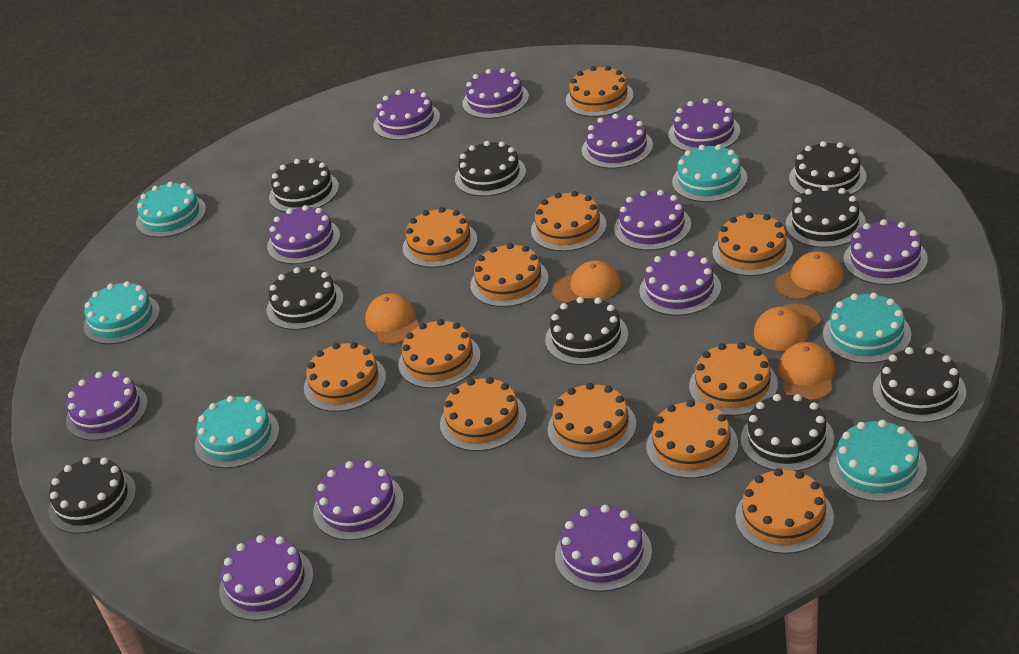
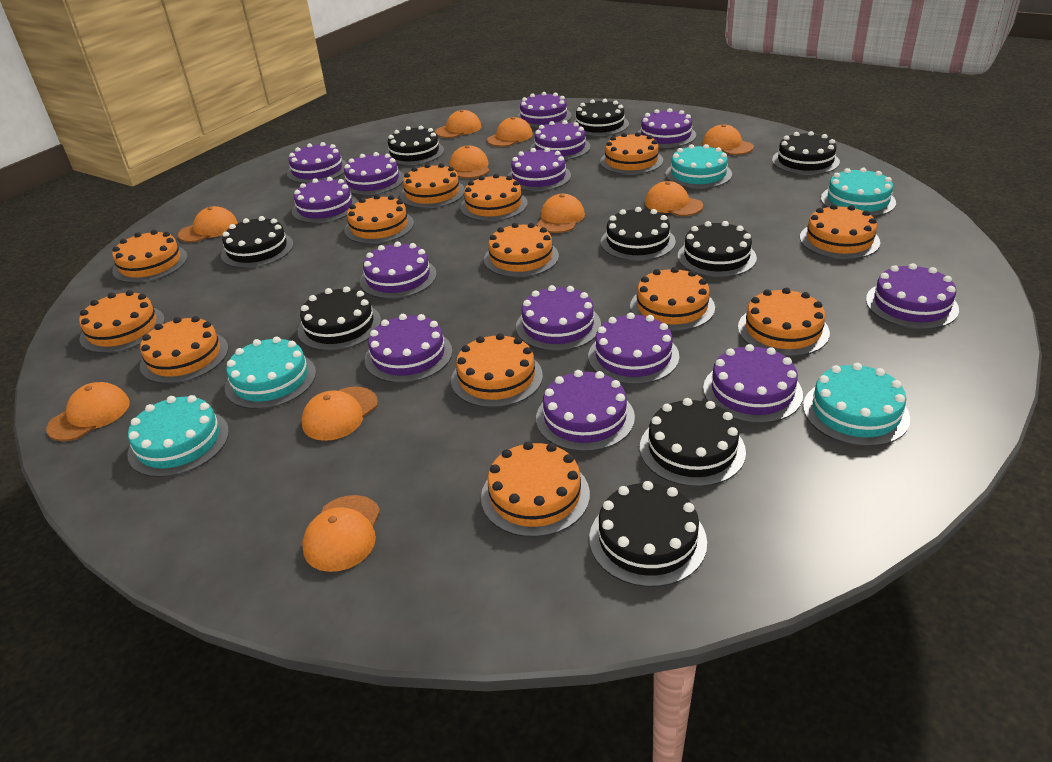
orange cake: [304,342,386,412] [398,319,481,388] [403,207,477,268] [440,377,527,451] [470,243,548,307] [531,191,607,251] [548,383,637,459] [566,66,634,117] [646,400,738,478] [689,342,778,416] [712,212,793,276] [735,468,834,554] = 12 -> [79,290,165,353] [112,230,188,283] [140,316,229,384] [345,195,414,244] [400,163,465,208] [451,333,543,408] [460,174,528,221] [481,441,590,537] [484,223,559,278] [600,132,663,175] [630,267,715,331] [738,288,830,356] [800,204,880,259] = 13
orange cap: [365,293,419,344] [552,261,621,303] [754,304,820,351] [775,251,844,300] [778,342,835,401] = 5 -> [46,382,130,441] [178,206,238,242] [301,387,378,441] [302,495,380,572] [435,110,481,138] [450,145,489,178] [487,117,533,147] [537,194,585,233] [645,181,703,216] [702,124,754,155] = 10
purple cake: [66,371,148,441] [219,535,314,621] [267,205,340,264] [313,461,404,540] [374,89,440,140] [462,68,529,119] [555,505,652,592] [582,114,653,169] [614,190,691,251] [639,250,721,316] [669,98,740,151] [844,219,928,285] = 12 -> [287,142,347,184] [292,177,358,223] [344,152,404,195] [360,242,437,299] [365,314,452,383] [508,148,571,191] [516,285,601,351] [517,92,572,128] [530,120,590,160] [536,370,635,452] [588,312,679,384] [638,108,696,148] [703,344,803,423] [866,263,959,329] = 14
turquoise cake: [84,281,160,344] [136,182,206,237] [195,396,280,468] [672,144,747,202] [823,292,912,363] [829,420,927,502] = 6 -> [127,395,229,477] [225,336,316,409] [665,144,732,189] [803,363,910,446] [821,168,896,217] = 5

